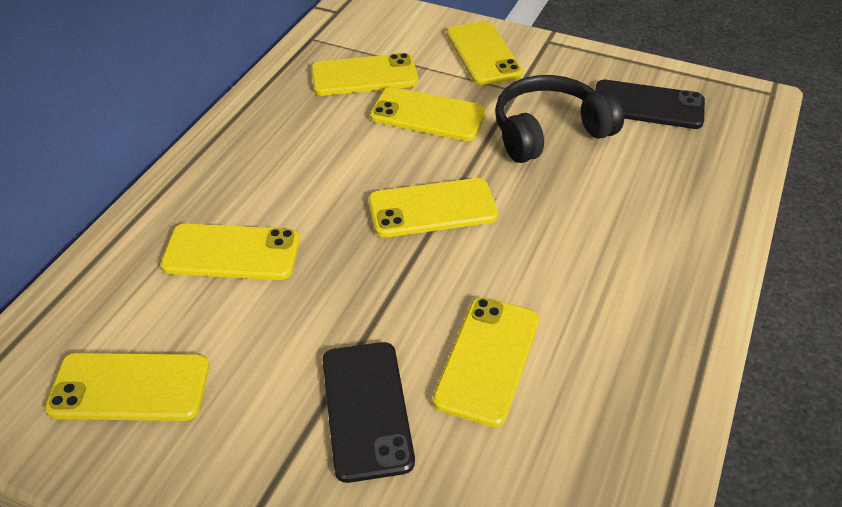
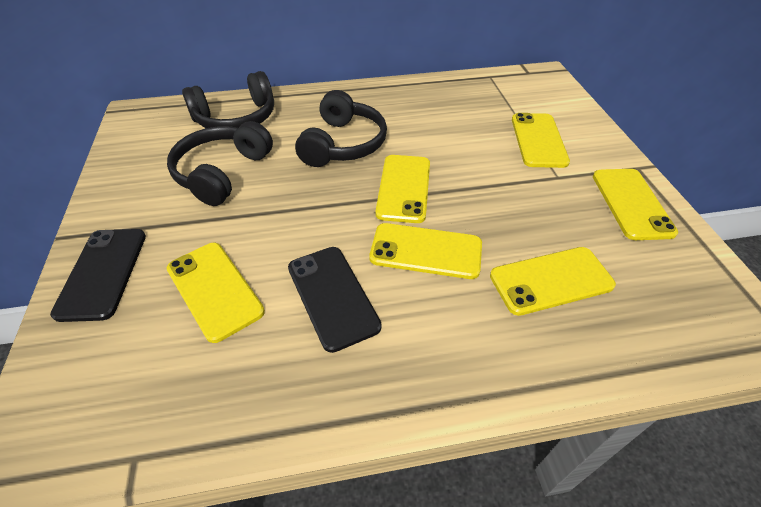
black headphones: [495,75,624,163] = 1 -> [167,121,273,206] [182,71,274,128] [295,90,387,167] = 3
yellow phone: [45,353,209,421] [160,224,300,280] [311,53,418,96] [368,178,498,237] [370,87,486,141] [432,297,539,427] [447,21,523,85] = 7 -> [167,243,265,343] [370,223,482,279] [375,155,430,223] [490,247,616,316] [512,113,570,168] [593,169,678,240] = 6

